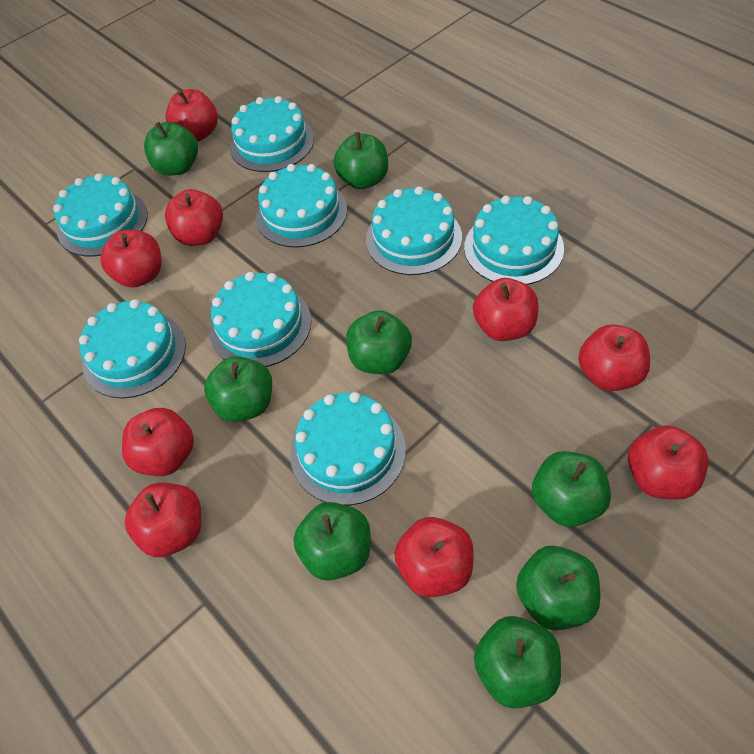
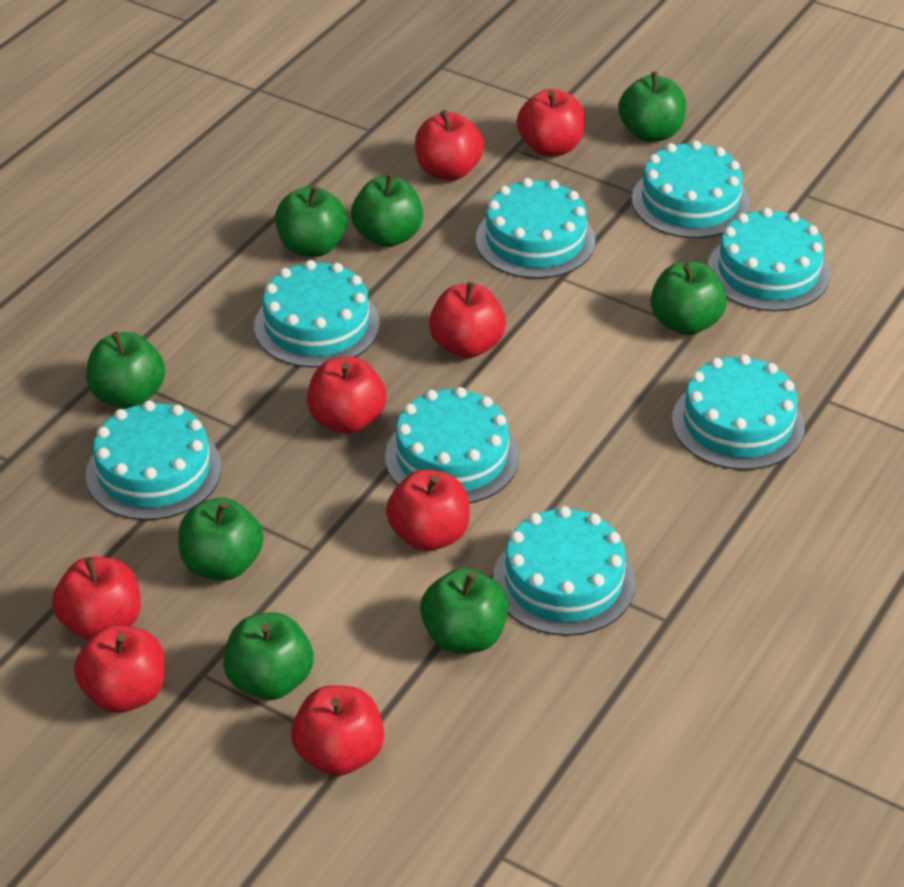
red apple: [100,230,162,287] [122,408,194,476] [125,483,201,557] [165,89,218,142] [165,189,223,246] [394,517,474,598] [473,278,538,341] [578,324,650,391] [628,425,708,500] = 9 -> [52,557,141,641] [74,624,165,713] [291,685,384,776] [307,357,386,434] [386,469,470,551] [415,110,484,181] [429,282,506,358] [517,89,585,157] = 8

